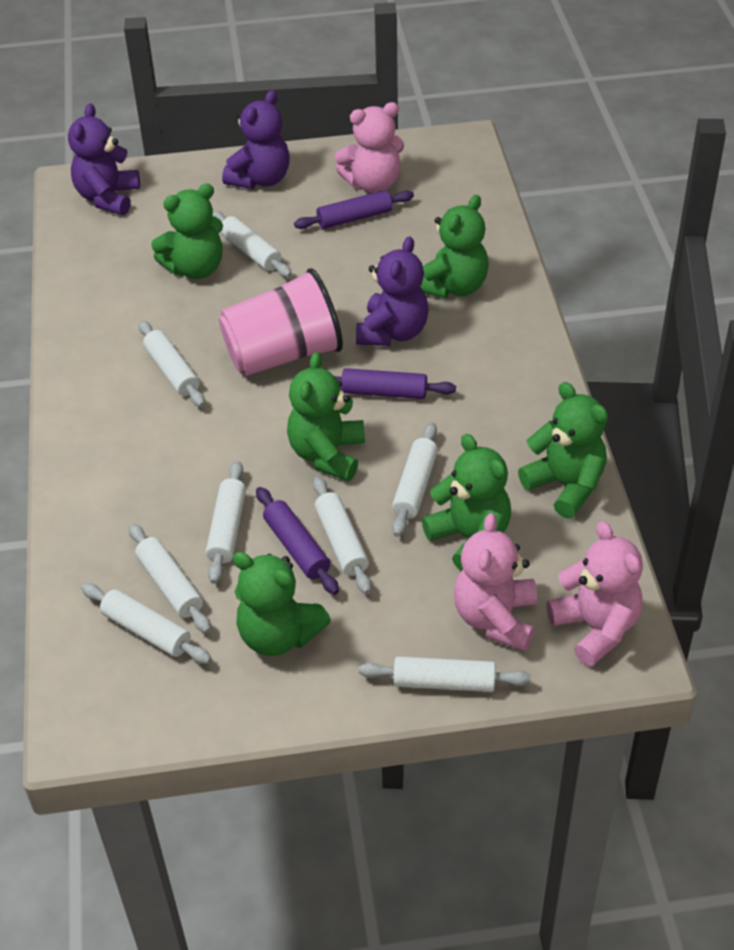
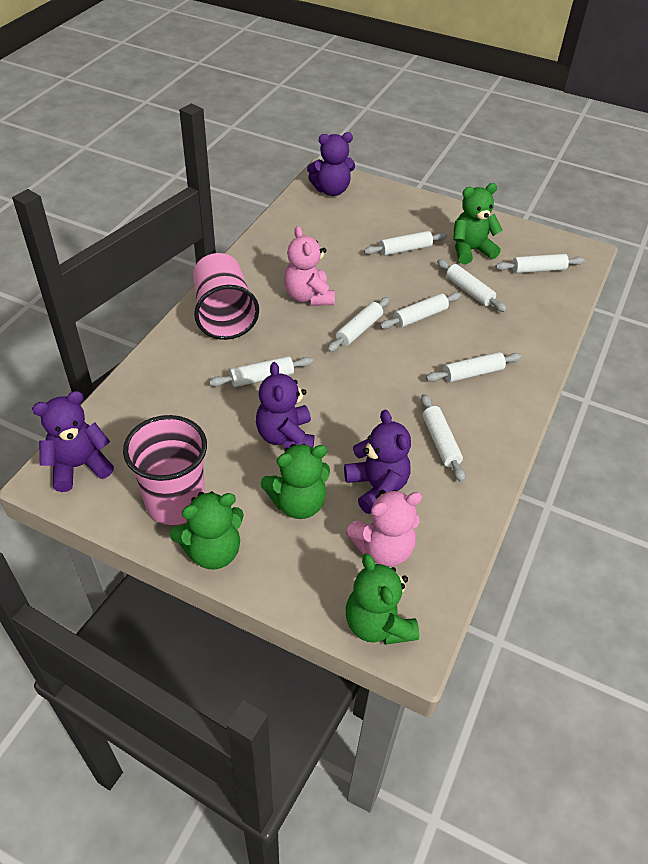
green teddy bear: [151,184,223,279] [233,552,331,656] [287,352,365,481] [420,195,489,298] [422,434,511,571] [518,382,608,518] = 6 -> [170,491,244,570] [261,444,330,519] [346,553,419,645] [453,183,503,264] = 4
pink cup: [219,268,343,376] = 1 -> [123,415,207,525] [193,253,259,340] = 2
pink teddy bear: [335,102,404,193] [454,513,537,651] [546,521,643,667] = 3 -> [284,226,335,306] [345,490,422,567] = 2
purple rolling pin: [256,487,339,595] [294,190,414,229] [334,368,456,399] = 3 -> none = 0
purple teddy bear: [68,103,140,215] [222,90,290,189] [356,236,429,346] = 3 -> [32,391,114,492] [256,362,314,450] [307,132,355,196] [344,410,411,514] = 4

